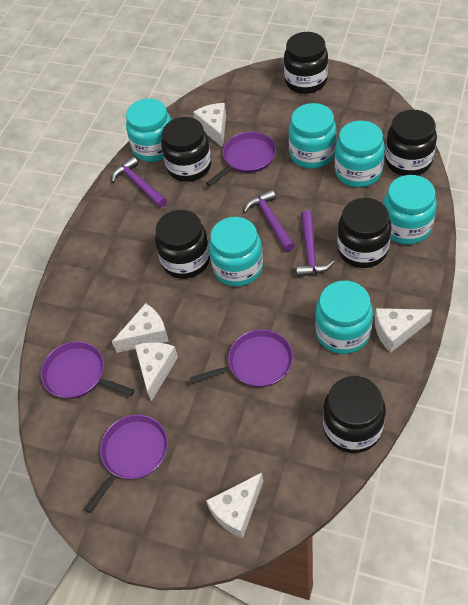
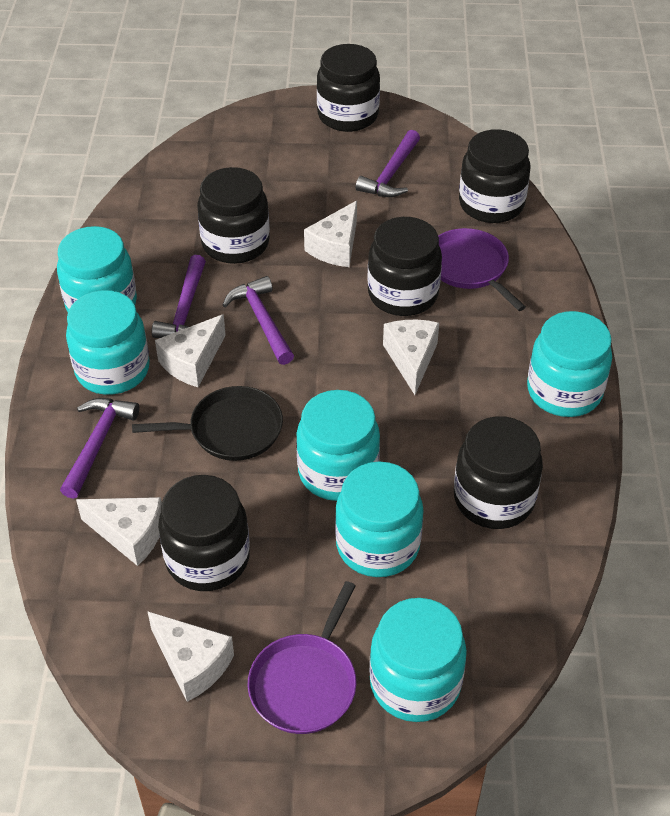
black pan: none = 0 -> [132,386,283,461] = 1
purple hammer: [111,156,167,207] [243,189,295,251] [296,210,335,277] = 3 -> [60,398,139,499] [152,255,206,338] [223,276,294,365] [356,130,420,197] = 4
purple pan: [41,341,135,399] [85,414,168,513] [190,329,293,387] [206,132,276,186] = 4 -> [248,581,356,734] [438,228,526,311] = 2

